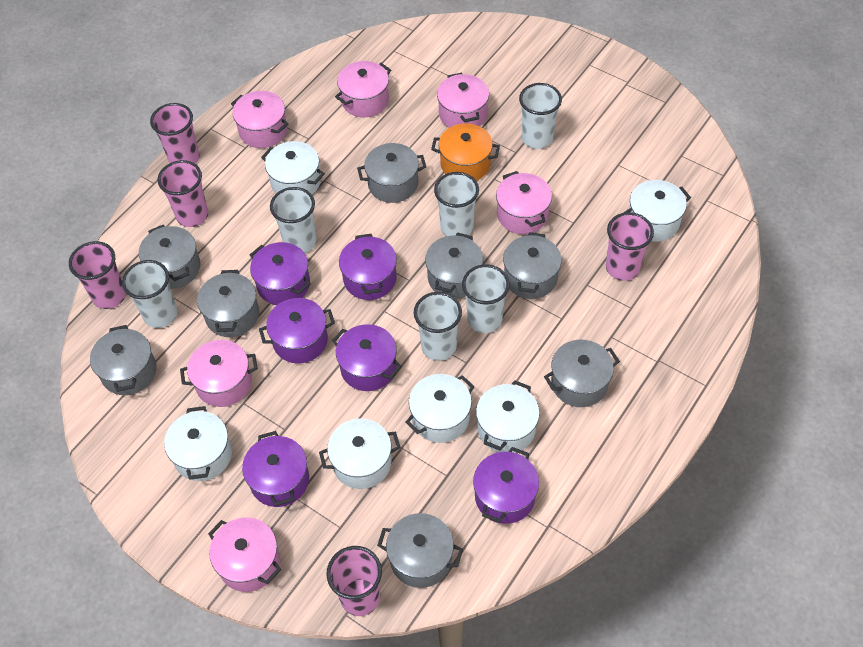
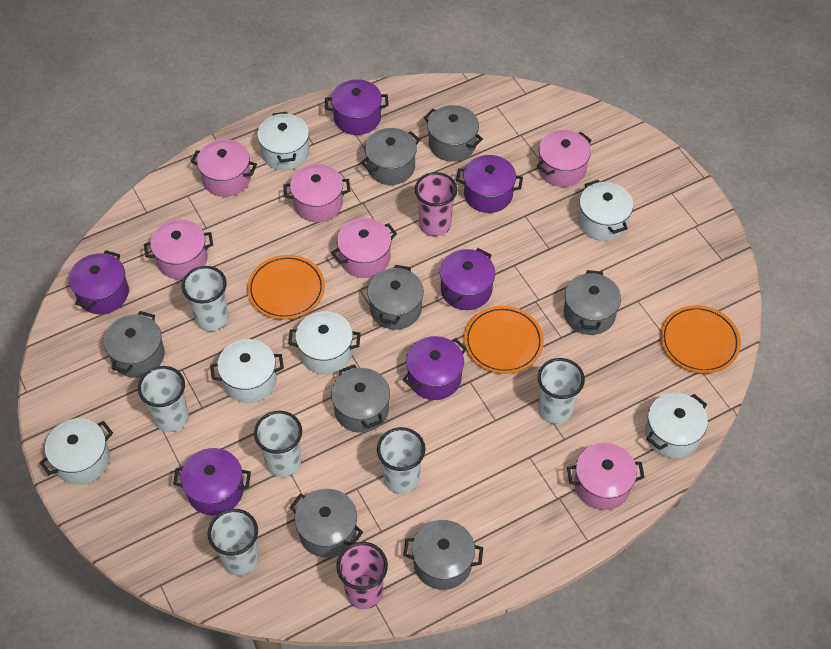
orange plate: none = 0 -> [247,255,325,320] [464,306,544,374] [660,305,741,373] = 3
orange pot: [431,123,500,181] = 1 -> none = 0
pink cup: [69,241,126,309] [150,103,200,164] [158,160,208,227] [326,546,382,616] [606,212,654,281] = 5 -> [336,542,388,609] [415,172,457,237] = 2

